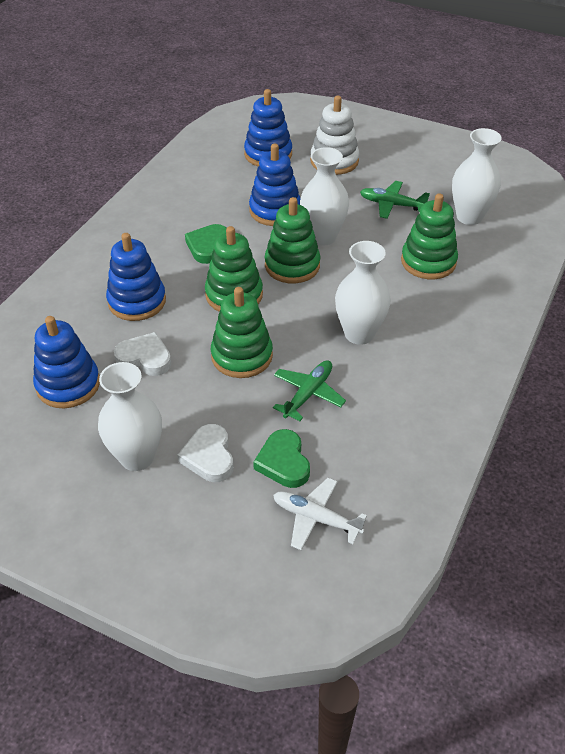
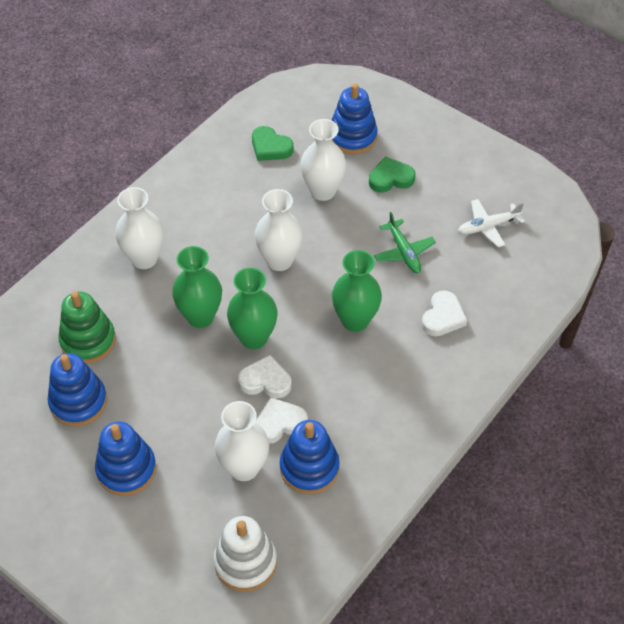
green plane: [273,360,346,421] [360,181,430,219] = 2 -> [374,212,436,273] = 1
green stacking toy: [205,226,263,312] [211,287,273,378] [265,197,321,283] [401,194,458,279] = 4 -> [58,291,116,364] = 1
green vase: none = 0 -> [172,246,222,328] [227,268,277,349] [332,250,382,332] = 3
white heart: [114,332,171,376] [178,424,233,482] = 2 -> [238,355,291,399] [255,397,308,444] [422,290,467,336] = 3

